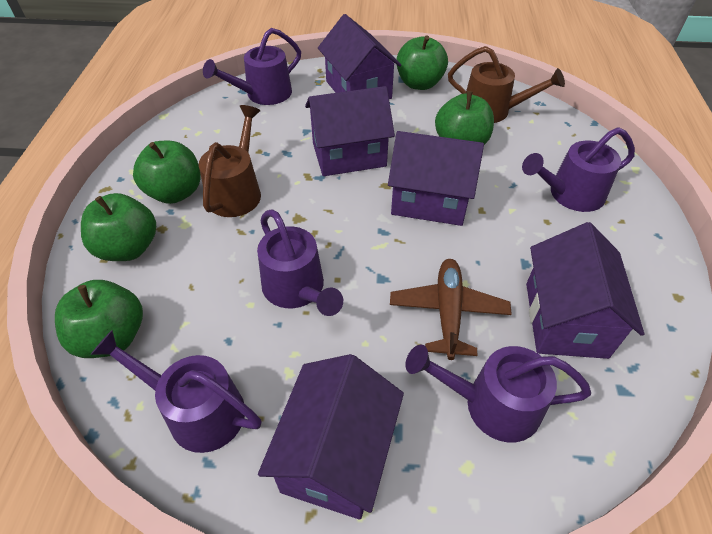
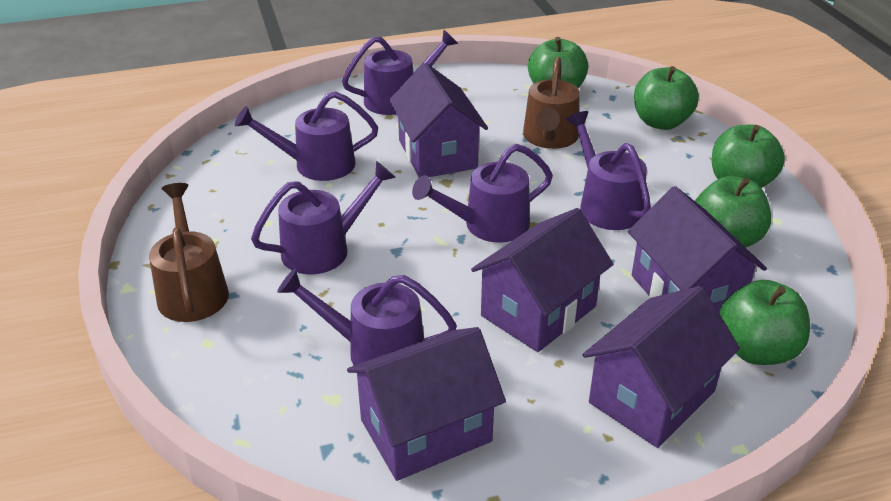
brown plane: [390,259,512,360] = 1 -> none = 0
purple watering can: [91,330,261,453] [203,28,301,105] [257,209,343,316] [405,345,591,442] [522,127,635,212] = 5 -> [235,91,378,181] [251,161,396,274] [277,269,457,366] [342,30,458,115] [412,144,553,243] [566,111,651,230] = 6

